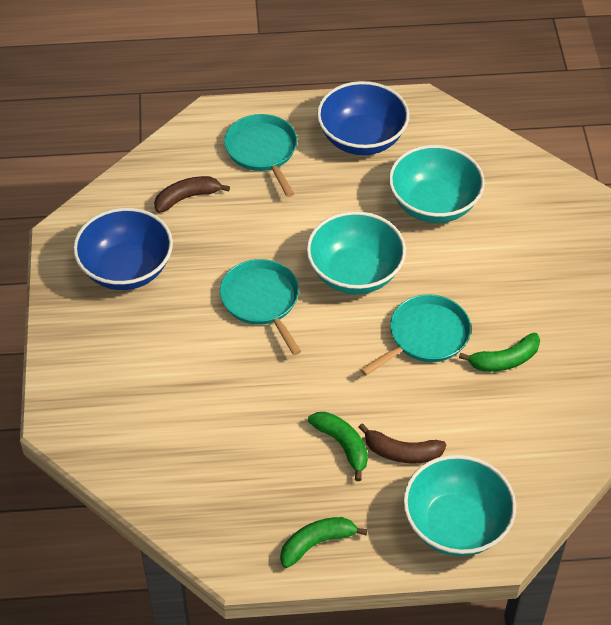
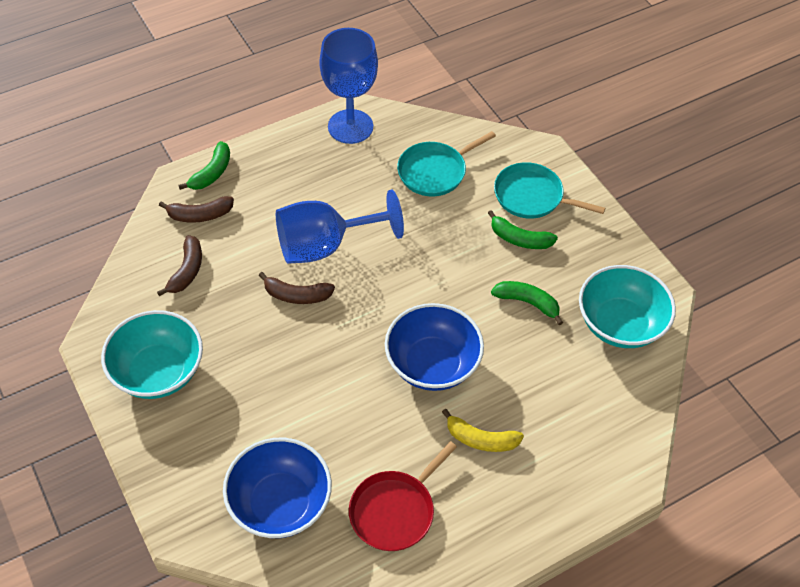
blue goblet: none = 0 -> [276,190,404,264] [319,28,378,144] = 2
brown banana: [154,176,230,213] [358,423,446,463] = 2 -> [157,235,202,297] [159,196,234,223] [258,272,335,304] = 3
red pan: none = 0 -> [349,441,457,551] = 1
turquoise bowl: [307,211,406,294] [389,145,485,223] [403,455,516,556] = 3 -> [101,310,203,399] [579,265,676,348] = 2
turquoise pan: [220,259,301,355] [224,114,297,197] [360,294,471,376] = 3 -> [397,131,496,196] [494,162,605,219] = 2
yellow banana: none = 0 -> [442,409,524,452] = 1

